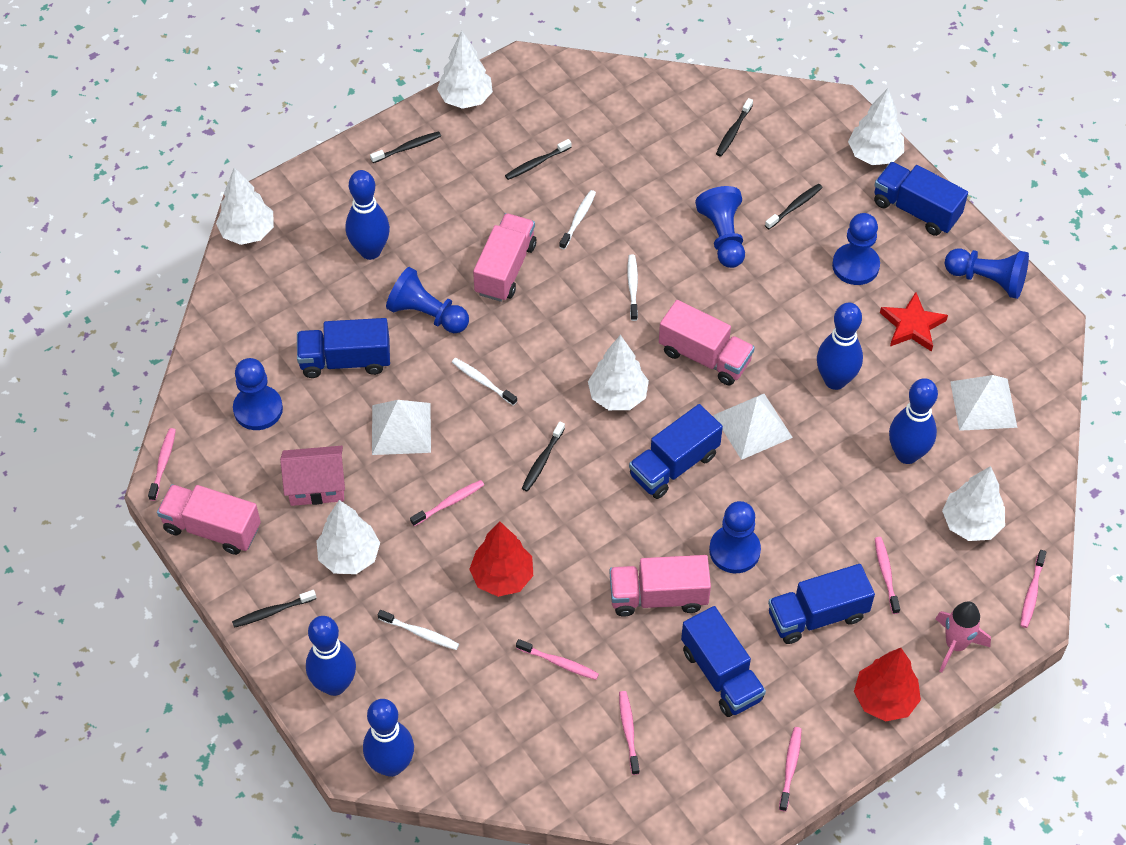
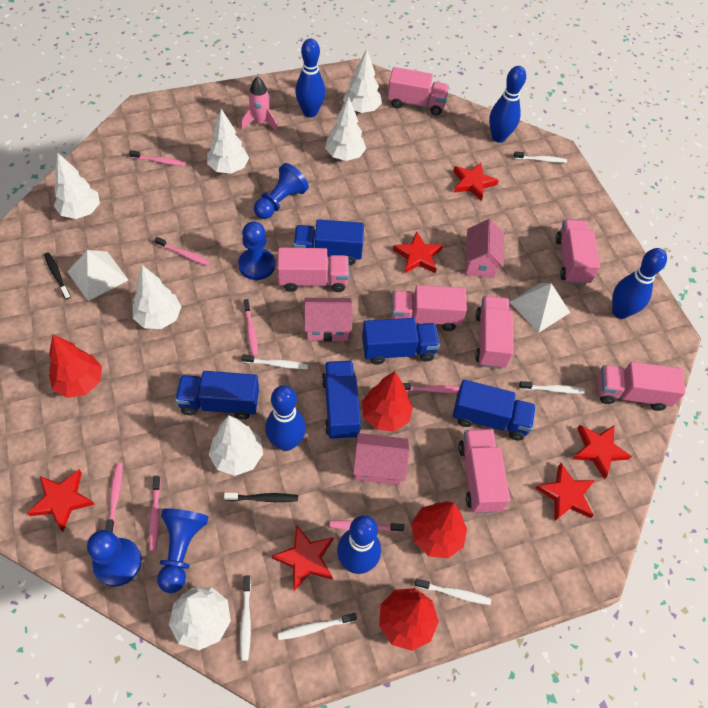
black toothbrush: [232,590,316,628] [370,131,441,163] [505,139,571,180] [522,422,565,492] [716,98,753,157] [765,184,823,229] = 6 -> [44,252,71,299] [224,493,298,502] = 2
blue pawn: [233,358,283,430] [386,267,469,333] [695,186,745,268] [709,501,761,573] [832,213,880,285] [945,248,1029,299] = 6 -> [87,530,142,587] [157,508,208,593] [238,221,275,280] [254,163,309,219] = 4
pink house: [280,446,345,506] = 1 -> [304,298,353,341] [353,433,410,485] [466,219,504,278] = 3
pink truck: [157,484,261,555] [473,213,536,302] [609,555,711,617] [659,300,755,385] = 4 -> [277,247,349,292] [387,67,449,115] [391,285,467,331] [458,429,510,513] [475,296,514,369] [556,220,600,285] [598,362,685,411] = 7
red star: [880,292,948,352] = 1 -> [27,470,95,532] [272,526,333,591] [393,231,443,273] [453,163,499,201] [535,463,595,521] [573,425,632,479] = 6
red tree: [469,521,533,597] [854,648,921,722] = 2 -> [49,335,102,398] [362,371,413,432] [379,588,439,651] [411,501,467,558] = 4
white pyramid: [372,400,431,455] [713,394,793,460] [950,375,1017,431] = 3 -> [67,250,128,301] [510,283,570,333] = 2
white toothbrush: [378,610,459,650] [452,358,517,406] [559,190,596,250] [627,254,638,321] = 4 -> [240,576,251,661] [242,354,308,369] [278,613,357,640] [415,579,491,605] [513,151,567,163] [519,381,585,393] = 6
white tree: [216,167,274,245] [316,500,380,574] [437,31,493,109] [588,335,649,410] [848,88,904,165] [942,466,1005,541] = 6 -> [54,153,100,219] [133,265,181,329] [169,587,231,650] [207,109,249,174] [209,415,263,476] [325,96,366,161] [343,49,382,113] = 7

